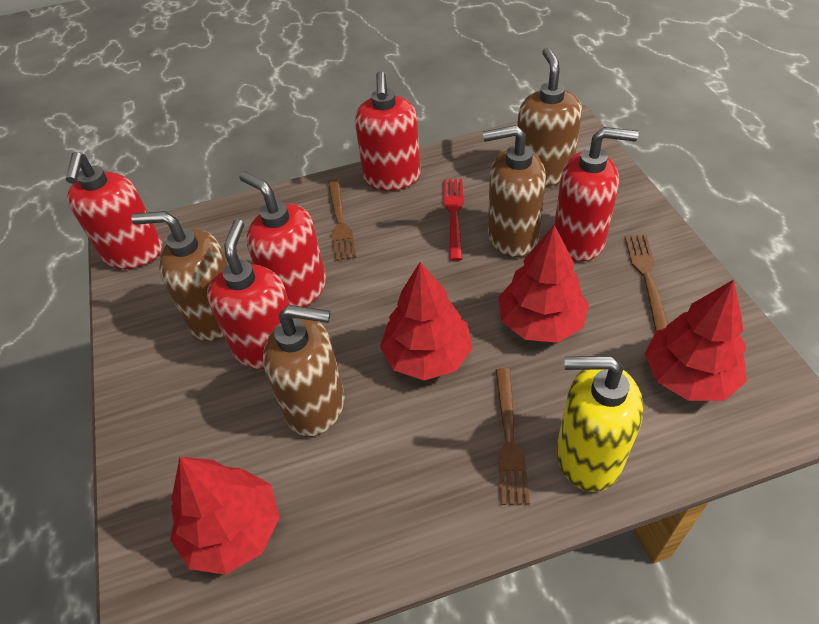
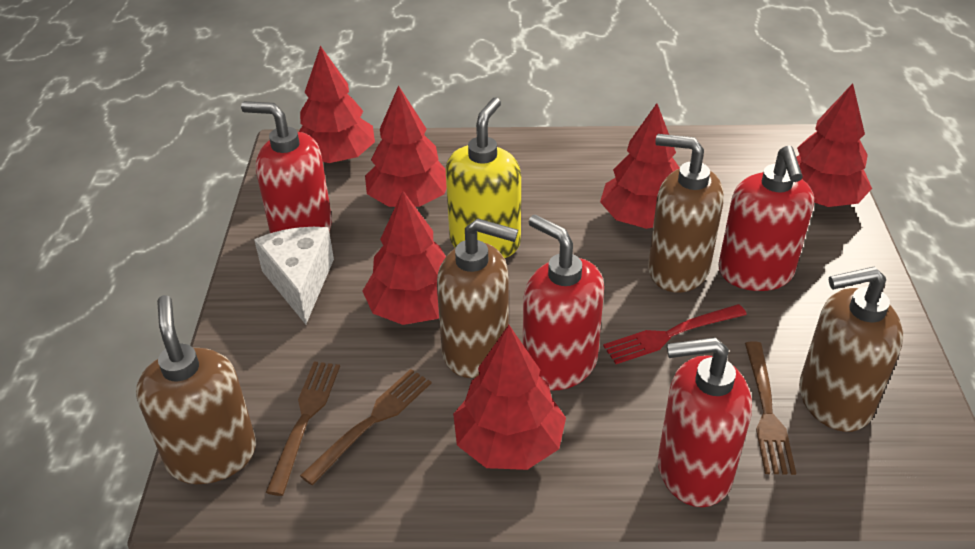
red soap dispenser: [66,152,162,269] [207,219,290,369] [239,171,326,307] [355,71,421,191] [554,127,639,261] = 5 -> [241,101,332,233] [523,215,604,391] [658,337,752,507] [718,145,814,291] = 4
red tree: [170,457,280,575] [380,262,472,380] [498,225,589,343] [645,280,747,401] = 4 -> [299,46,375,163] [363,191,446,325] [365,85,447,207] [453,325,566,470] [600,103,680,229] [796,83,872,207] = 6
white cheese: none = 0 -> [254,227,334,324] = 1

